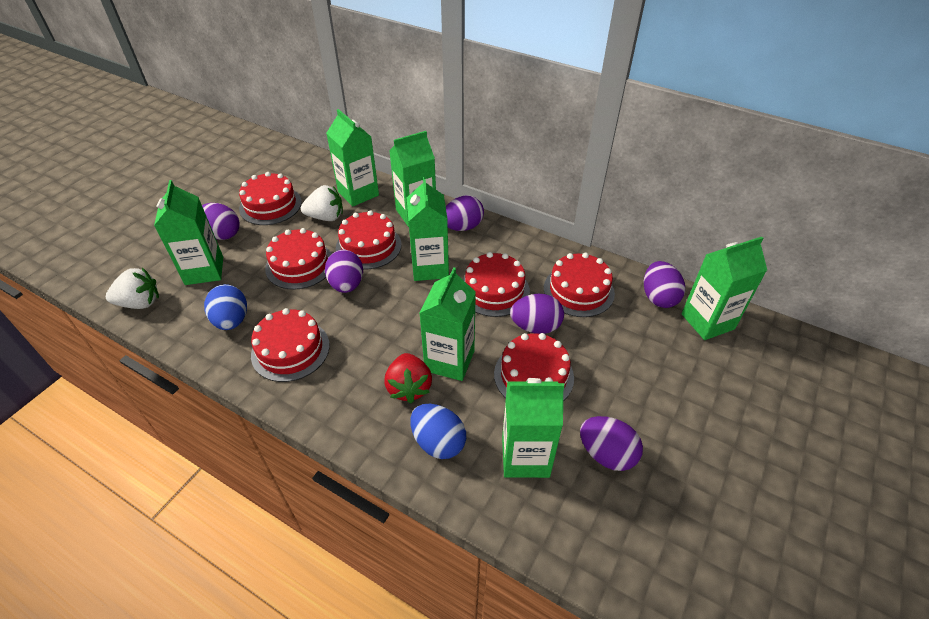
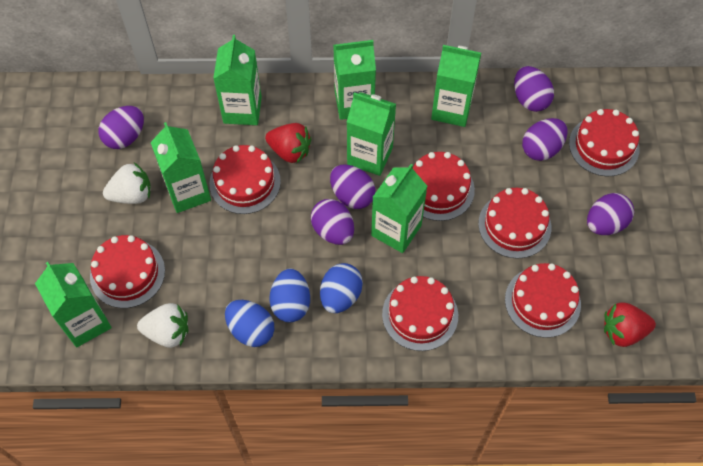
blue egg: [204,284,247,330] [410,404,466,459] = 2 -> [225,300,274,347] [270,269,310,322] [320,263,363,313] = 3
red strawberry: [384,353,432,403] = 1 -> [265,123,311,163] [604,302,656,347] = 2

